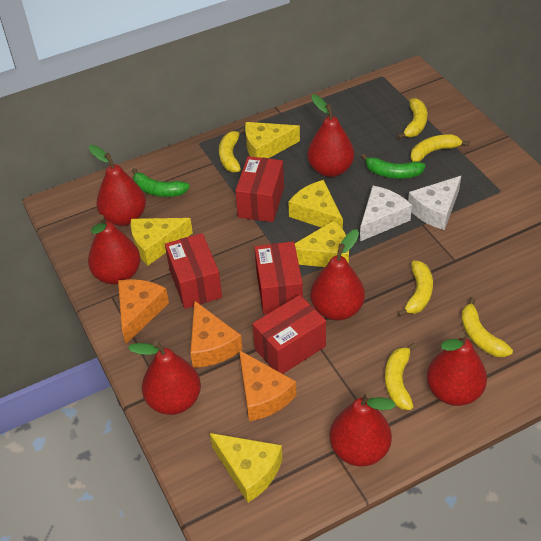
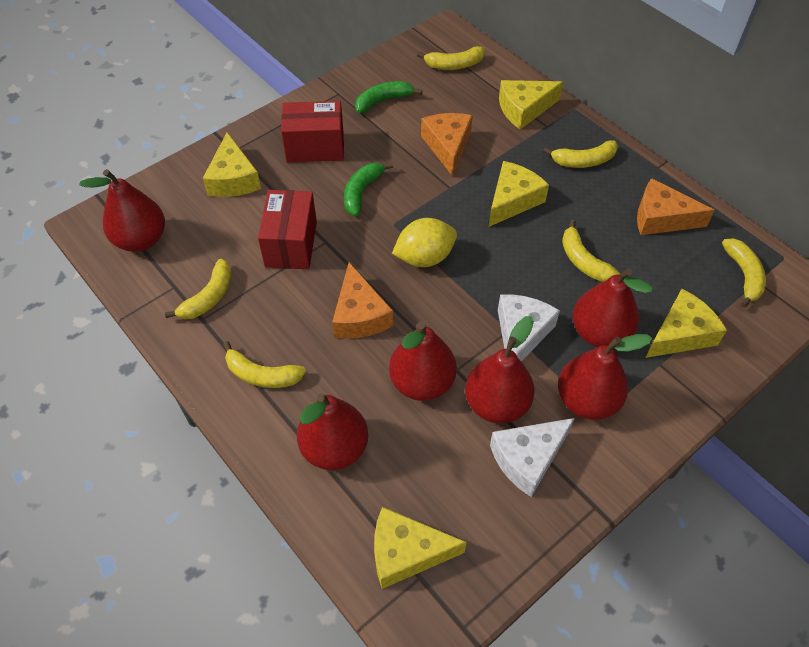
red box: [165,233,222,309] [235,156,284,222] [252,295,326,374] [254,241,303,315] = 4 -> [258,190,317,269] [281,101,344,163] = 2
red pear: [88,215,141,285] [89,145,146,226] [128,340,201,415] [307,94,354,177] [310,229,365,320] [330,392,396,467] [427,332,487,406] = 7 -> [79,169,165,252] [297,393,368,470] [389,322,457,401] [465,316,535,424] [558,334,652,420] [573,268,653,347] = 6
yellow lemon: none = 0 -> [392,218,457,267] = 1

